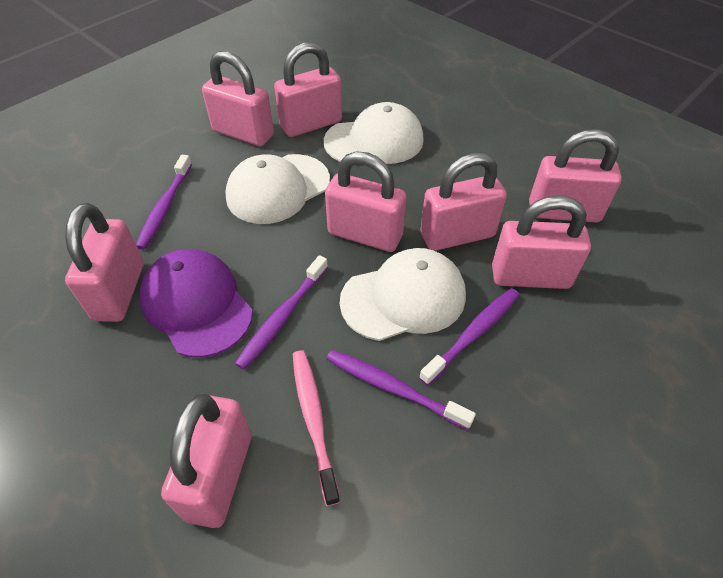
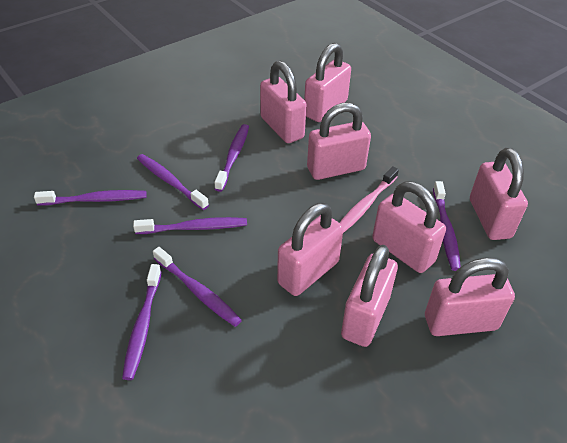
purple cap: [139,249,253,358] = 1 -> none = 0
purple toothbrush: [136,155,192,250] [235,255,328,370] [327,350,476,430] [419,288,519,386] = 4 -> [34,190,147,205] [122,264,161,380] [133,217,247,234] [137,154,209,210] [153,247,242,327] [214,124,249,192] [433,181,461,271] = 7
white cap: [225,154,330,224] [324,102,424,164] [340,248,466,341] = 3 -> none = 0

